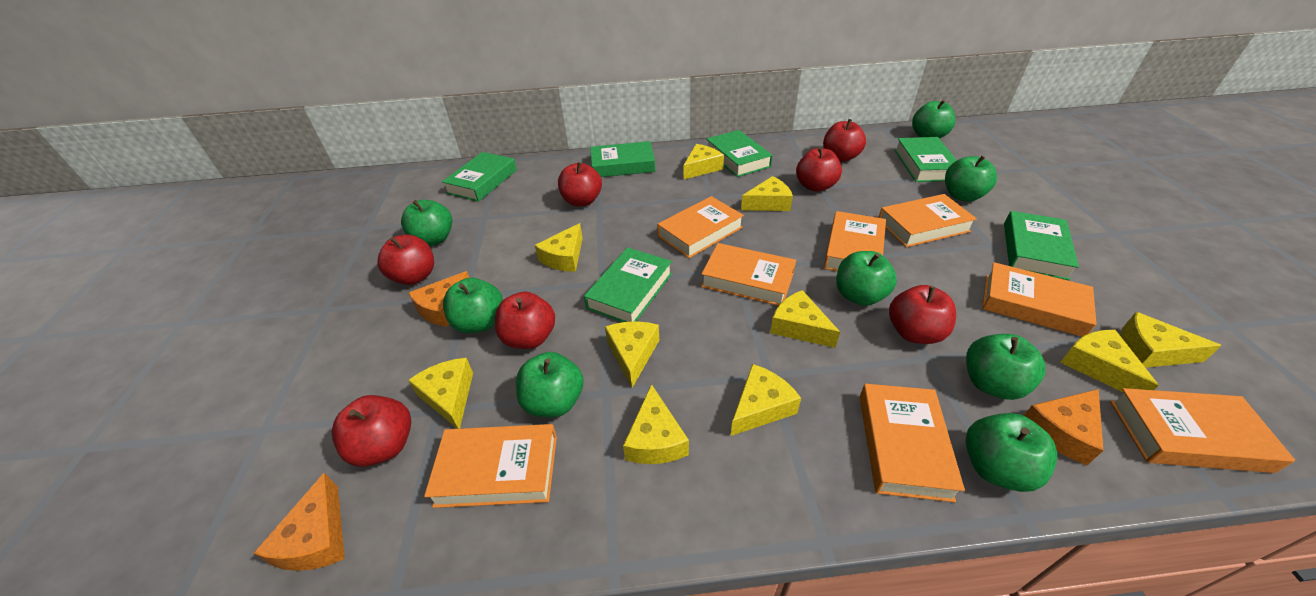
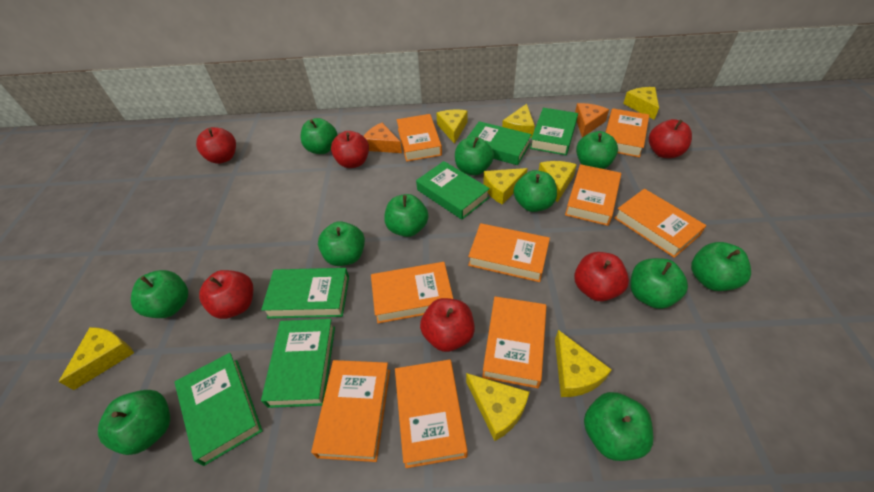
green apple: [401,200,452,246] [443,278,503,333] [516,352,583,417] [836,251,897,306] [912,100,955,139] [945,156,997,202] [965,413,1057,492] [966,334,1045,400] = 8 -> [98,390,170,455] [131,270,188,318] [301,118,337,154] [318,221,365,266] [384,194,428,237] [455,136,494,175] [513,170,557,212] [576,131,618,169] [584,392,653,461] [630,258,688,309] [691,242,751,291] = 11
orange book: [424,424,557,508] [657,196,744,258] [701,243,796,306] [824,211,886,271] [860,384,965,502] [878,194,977,247] [982,262,1097,337] [1110,388,1295,473] = 8 -> [311,360,390,462] [371,262,453,323] [395,360,468,468] [397,114,442,162] [468,223,550,282] [482,297,546,388] [565,164,621,226] [606,108,649,158] [614,189,706,258] = 9
orange cheese: [254,473,345,571] [408,271,470,327] [1024,389,1103,465] = 3 -> [363,123,402,153] [575,103,609,138] = 2
red apple: [332,395,411,467] [377,235,434,285] [495,291,555,349] [558,162,602,206] [796,147,842,192] [823,119,866,162] [889,285,956,344] = 7 -> [196,127,236,164] [199,270,253,319] [331,131,369,168] [420,298,475,352] [574,252,629,301] [649,119,692,158] = 6
yellow cheese: [408,358,473,429] [535,223,583,272] [605,321,659,388] [623,384,689,464] [683,144,724,179] [731,364,801,436] [741,176,793,211] [770,290,840,348] [1060,330,1159,393] [1121,312,1222,368] = 10 -> [59,327,134,390] [436,109,468,144] [466,373,529,441] [483,168,528,205] [502,104,535,138] [539,161,577,203] [555,330,612,397] [623,87,659,120] = 8

